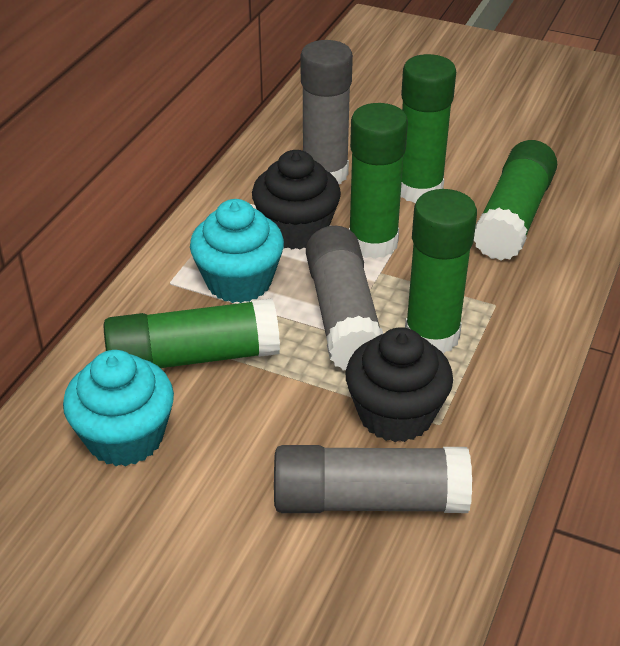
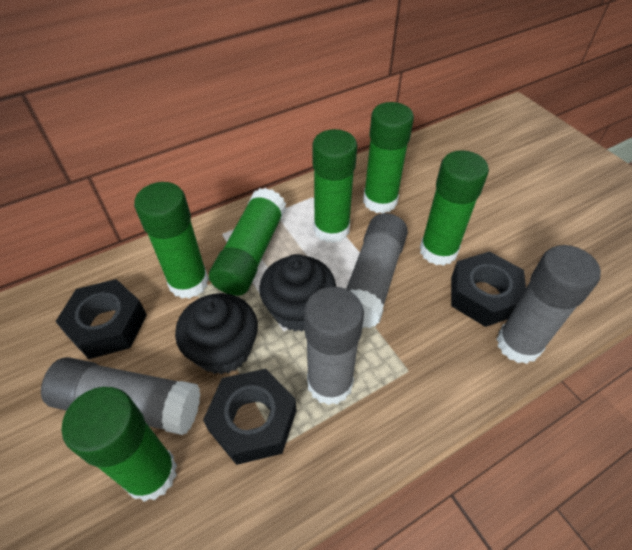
black nut: none = 0 -> [55,279,147,359] [203,369,297,465] [451,251,526,327] = 3
green glue stick: [104,298,280,368] [349,103,408,259] [401,54,456,203] [405,189,477,353] [474,140,557,261] = 5 -> [62,387,177,502] [134,182,209,299] [209,188,286,296] [312,129,357,243] [363,102,414,213] [420,150,489,266] = 6
grey glue stick: [274,445,472,513] [300,40,353,184] [306,226,383,371] = 3 -> [41,357,200,435] [304,287,364,405] [346,213,408,328] [497,245,601,364] = 4
turquoise cupcake: [63,350,174,466] [190,199,284,303] = 2 -> none = 0

